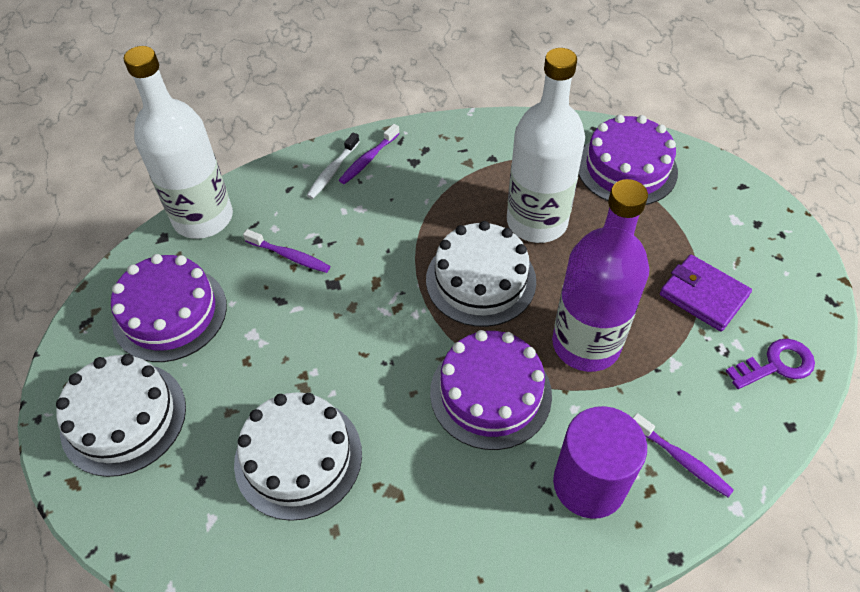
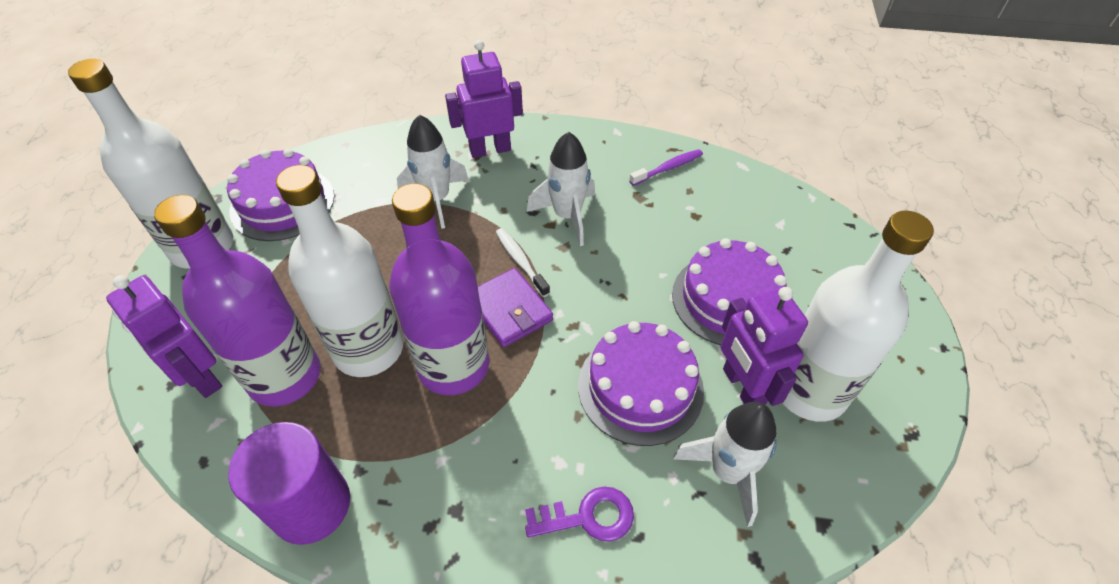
purple bottle: [552,179,649,372] = 1 -> [154,195,321,407] [389,183,489,395] = 2
purple robot: none = 0 -> [106,275,222,398] [445,40,523,158] [721,287,808,406] = 3
purple toothbrush: [243,229,330,273] [339,124,400,184] [633,413,734,497] = 3 -> [629,149,703,186] = 1
white bottle: [124,46,233,239] [507,48,585,243] = 2 -> [68,59,233,269] [276,165,403,377] [783,211,934,422] = 3
white cake: [56,354,186,477] [234,392,362,521] [426,221,536,327] = 3 -> none = 0
white rocket: none = 0 -> [397,115,469,229] [527,132,595,246] [673,402,777,527] = 3

